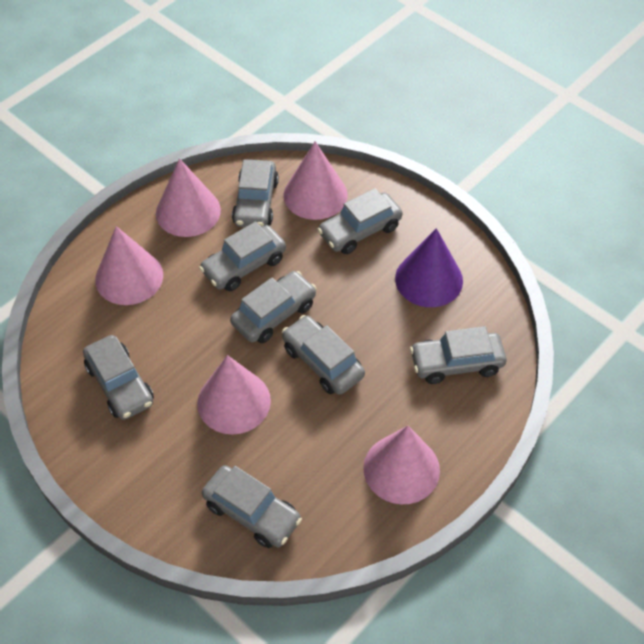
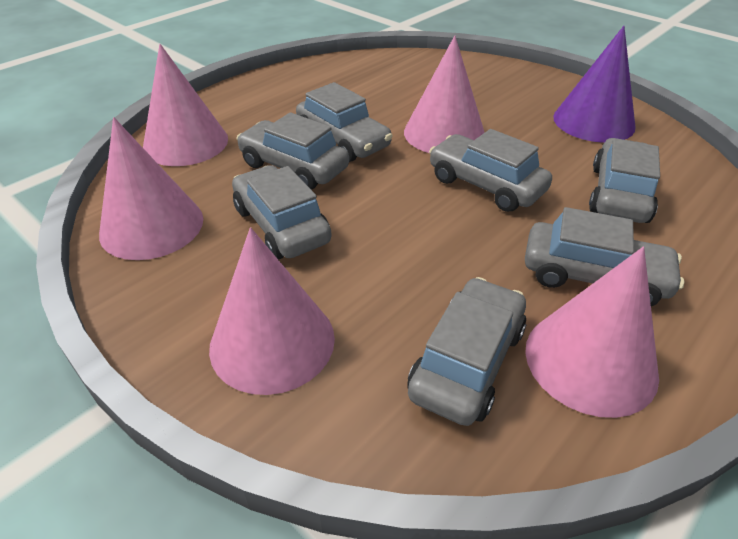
grey car: [83,335,154,420] [199,222,286,291] [202,465,302,548] [230,271,317,343] [232,159,279,227] [282,315,365,395] [317,188,403,254] [410,326,506,384] = 8 -> [232,165,332,260] [236,112,349,190] [296,82,393,162] [407,277,526,426] [429,129,552,212] [525,207,685,307] [589,138,660,223] = 7

